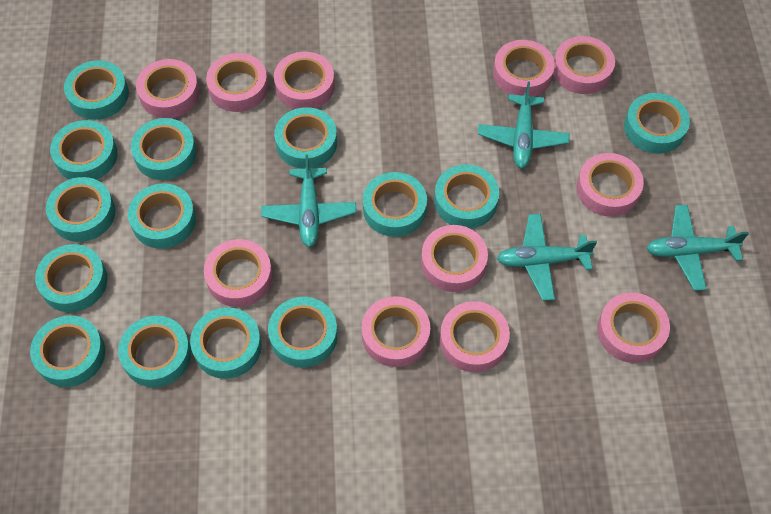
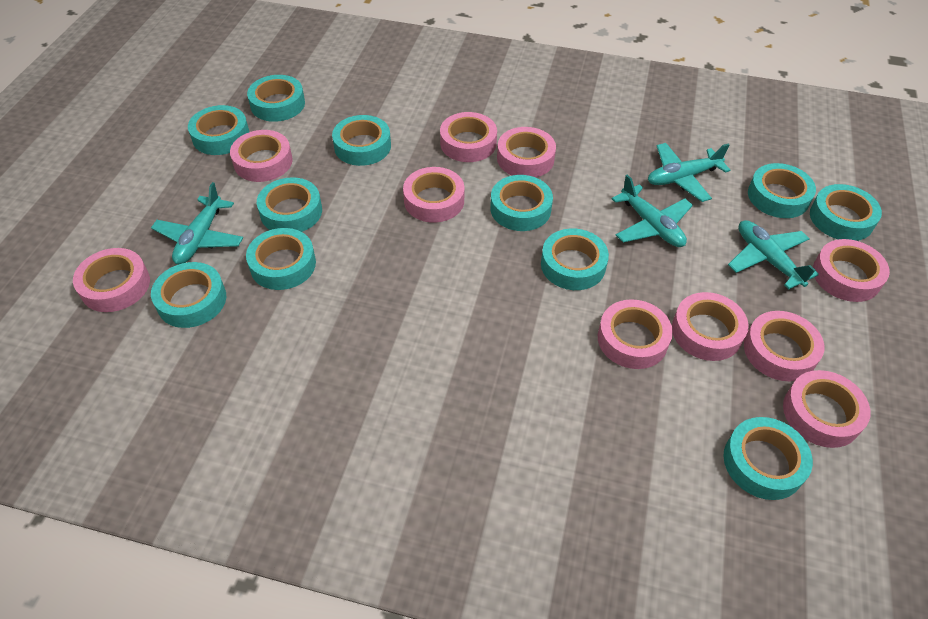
pink tape: [136,59,200,118] [204,239,273,307] [206,53,268,112] [274,52,335,109] [362,296,430,367] [421,225,488,292] [440,301,510,372] [493,40,555,97] [553,36,615,94] [577,153,644,217] [597,293,670,363] = 11 -> [73,248,150,312] [230,130,293,182] [403,167,464,223] [440,112,497,162] [497,127,556,177] [598,299,673,369] [672,292,749,361] [744,311,824,381] [783,370,870,448] [813,239,890,302] = 10
turquoise tape: [30,315,105,387] [35,244,108,312] [46,177,115,242] [50,120,118,180] [64,60,129,120] [118,316,191,387] [128,183,196,249] [131,118,196,180] [190,307,262,379] [268,297,338,367] [274,107,337,169] [363,172,427,237] [434,164,499,228] [624,93,690,154] = 14 -> [151,262,226,328] [188,105,249,155] [246,228,316,290] [247,75,305,122] [257,177,322,232] [332,115,391,166] [490,175,553,231] [541,228,609,290] [724,417,813,500] [748,163,816,218] [810,184,882,241] = 11

